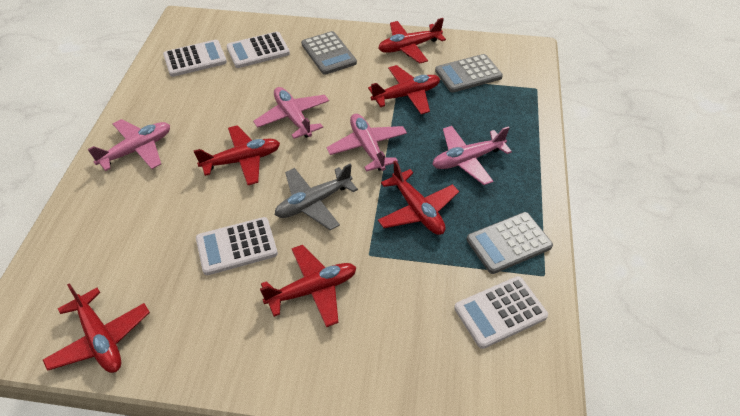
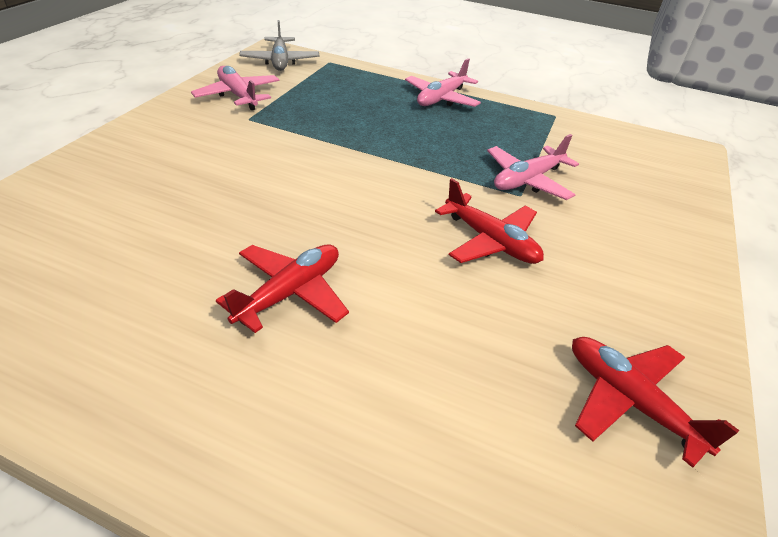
grey calculator: [301,31,357,75] [435,54,503,93] [466,212,553,274] = 3 -> none = 0
pink plane: [87,119,170,171] [253,87,329,139] [326,114,407,172] [432,126,512,185] = 4 -> [191,66,280,110] [405,58,481,107] [487,134,579,200] = 3
red plane: [43,283,150,373] [194,125,280,185] [260,245,356,327] [368,65,440,114] [378,18,446,63] [378,161,459,235] = 6 -> [216,245,349,333] [435,178,544,264] [572,337,740,468] = 3
white calculator: [163,40,227,77] [196,217,278,275] [226,32,290,68] [454,276,548,349] = 4 -> none = 0

